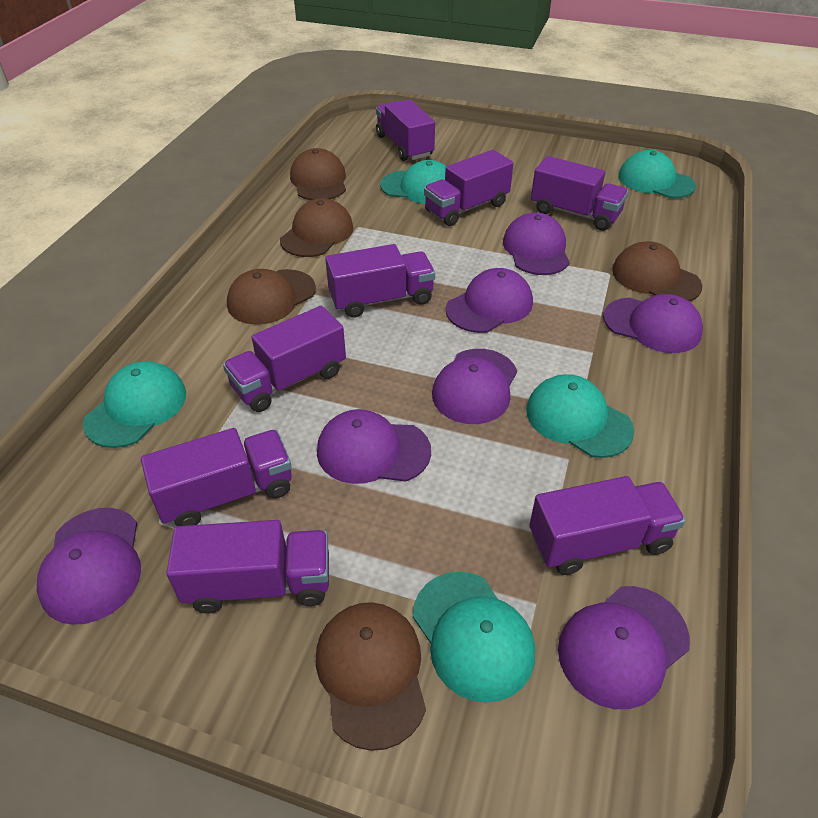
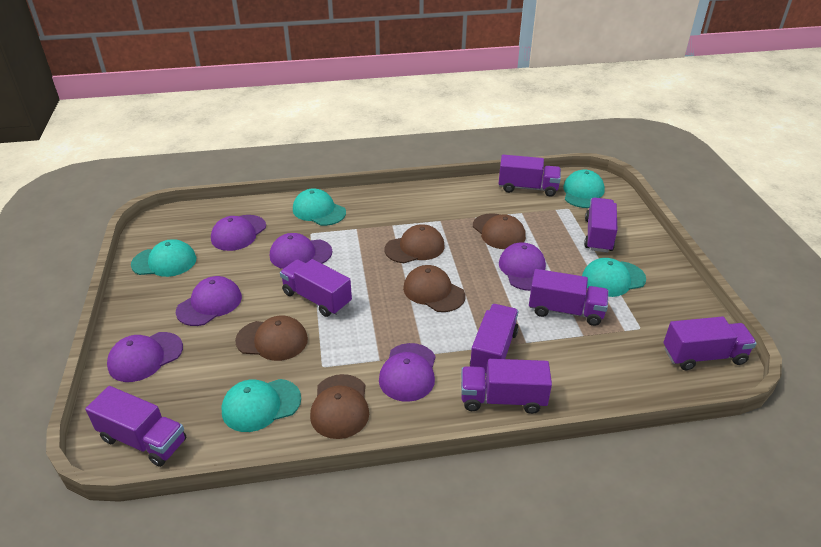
purple cap: [37,508,141,625] [317,409,431,484] [432,349,517,424] [446,268,533,333] [503,212,570,275] [558,586,690,709] [603,294,703,353] = 7 -> [107,332,183,382] [176,276,242,326] [211,215,266,251] [270,233,332,269] [379,343,436,402] [499,242,546,291] = 6

